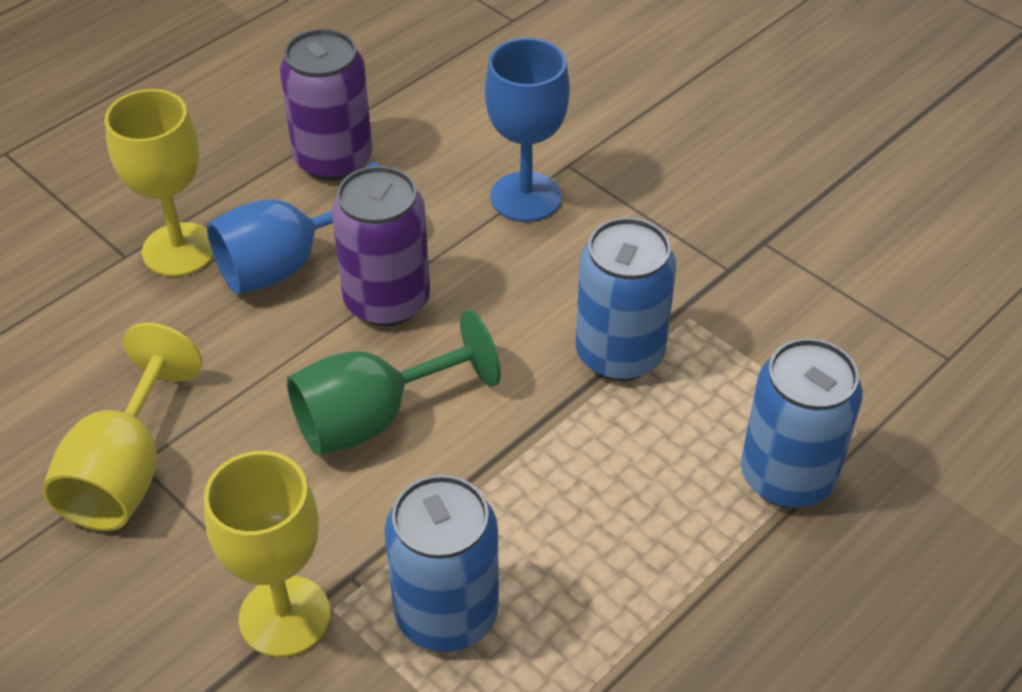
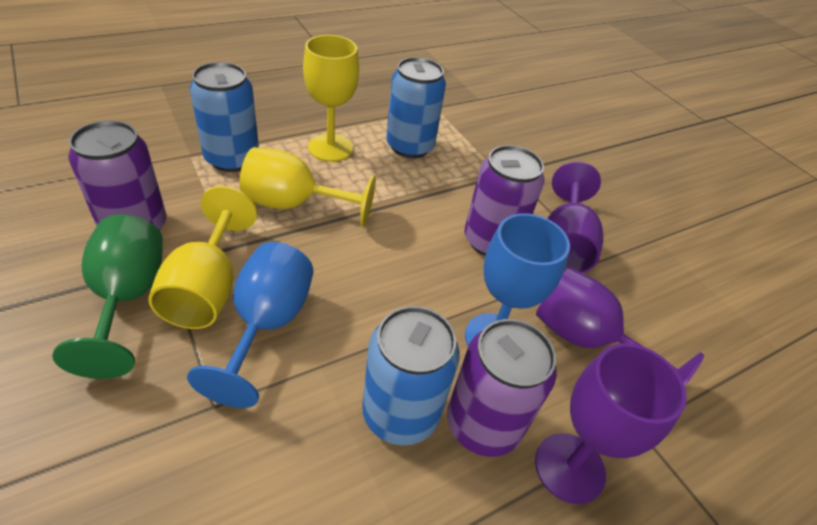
purple can: [280,29,372,181] [331,166,430,326] = 2 -> [68,120,167,231] [447,319,557,457] [464,145,545,256] = 3
purple goblet: none = 0 -> [535,343,687,504] [536,267,704,386] [547,162,604,273] = 3

